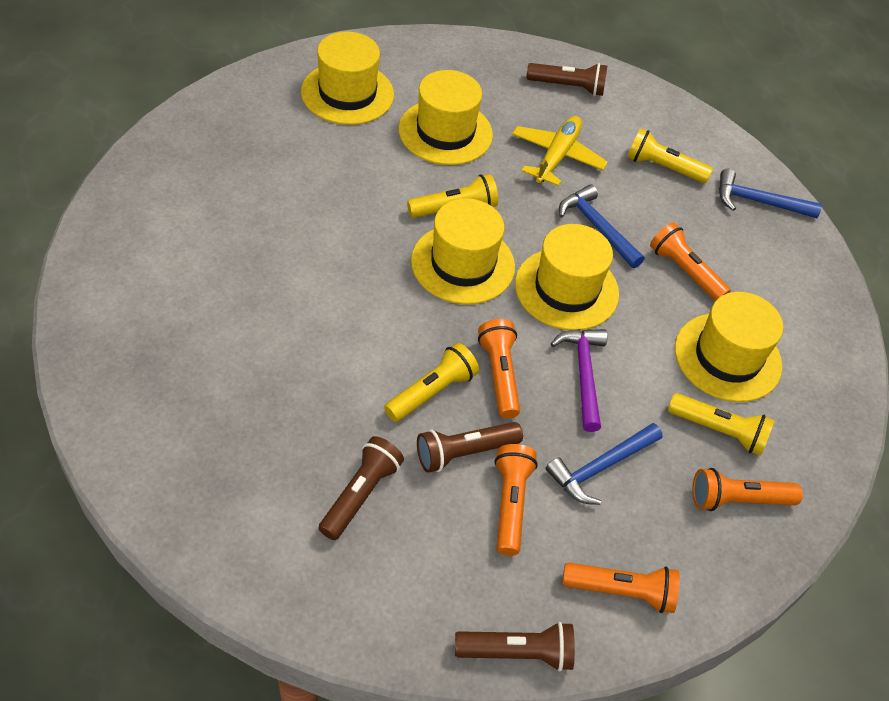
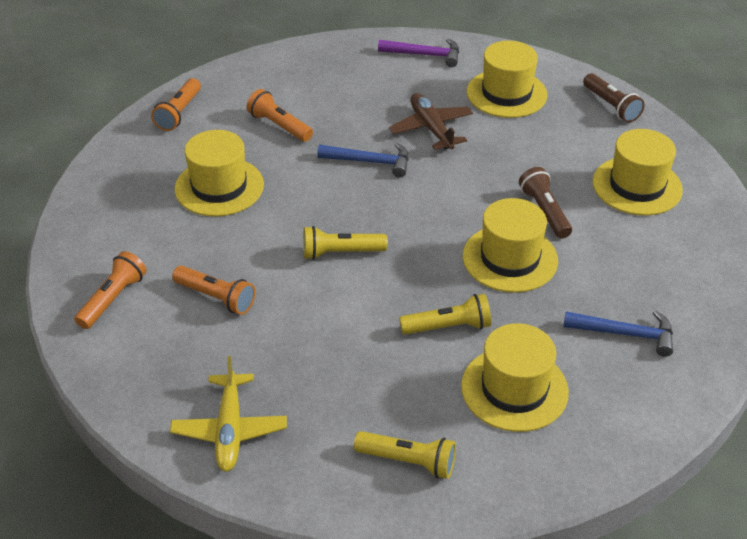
blue hammer: [546,423,663,505] [559,184,644,268] [719,169,822,218] = 3 -> [317,143,409,178] [563,311,673,357] = 2
brown flashlight: [318,436,404,540] [417,422,523,473] [455,622,575,671] [526,63,608,96] = 4 -> [519,167,572,238] [583,73,645,123] = 2
brown plane: none = 0 -> [389,93,473,150] = 1
orange flashlight: [478,319,520,419] [495,444,538,556] [562,562,680,613] [650,222,731,301] [692,468,803,511] = 5 -> [74,251,147,329] [151,78,201,131] [172,266,255,315] [247,89,313,142] = 4
yellow flashlight: [384,343,479,422] [407,174,498,218] [627,128,713,183] [668,393,774,456] = 4 -> [303,226,387,260] [354,431,456,479] [399,294,491,335] = 3

